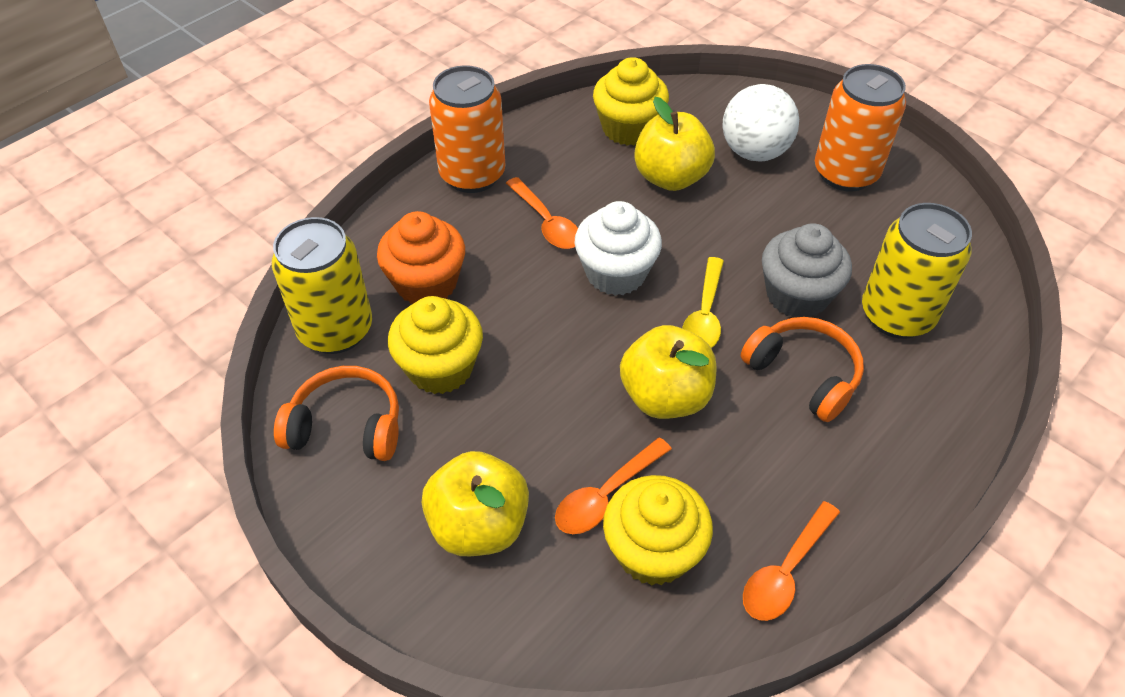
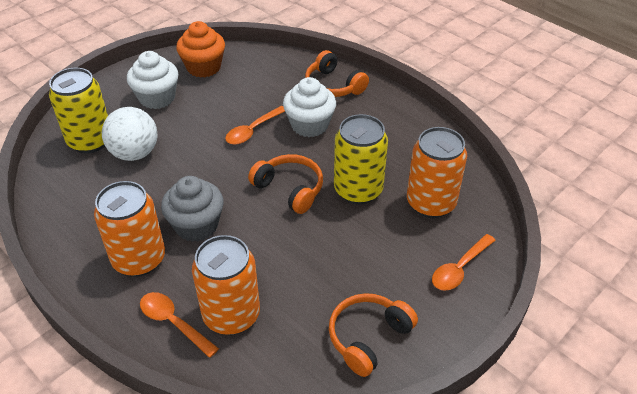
orange can: [429,65,505,193] [815,64,906,192] = 2 -> [94,181,165,277] [192,235,260,335] [407,127,467,218] = 3
orange headphones: [274,366,399,461] [741,317,864,422] = 2 -> [248,154,323,214] [305,50,369,97] [329,293,418,377] = 3
white cupcake: [575,201,662,296] = 1 -> [127,51,178,109] [283,77,336,137] = 2
yellow apple: [422,451,529,556] [620,325,716,419] [634,97,715,191] = 3 -> none = 0
yellow cupcake: [388,296,483,394] [593,57,669,146] [603,475,713,586] = 3 -> none = 0
yellow spoon: [682,257,724,348] = 1 -> none = 0

